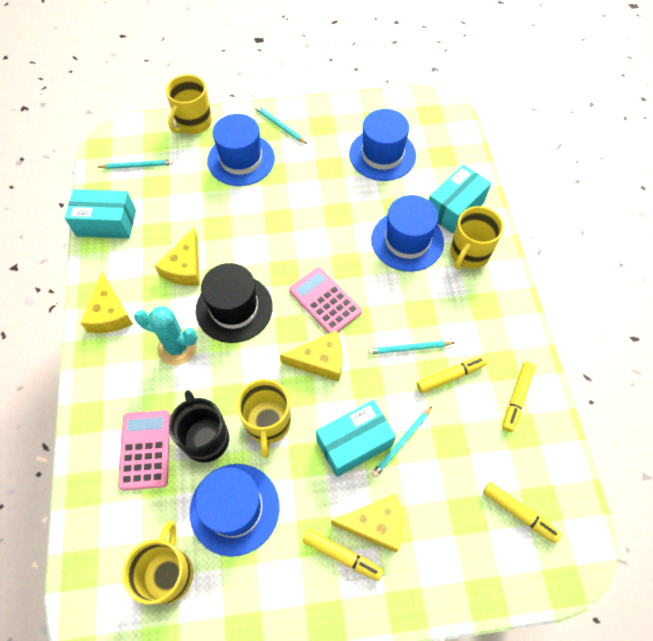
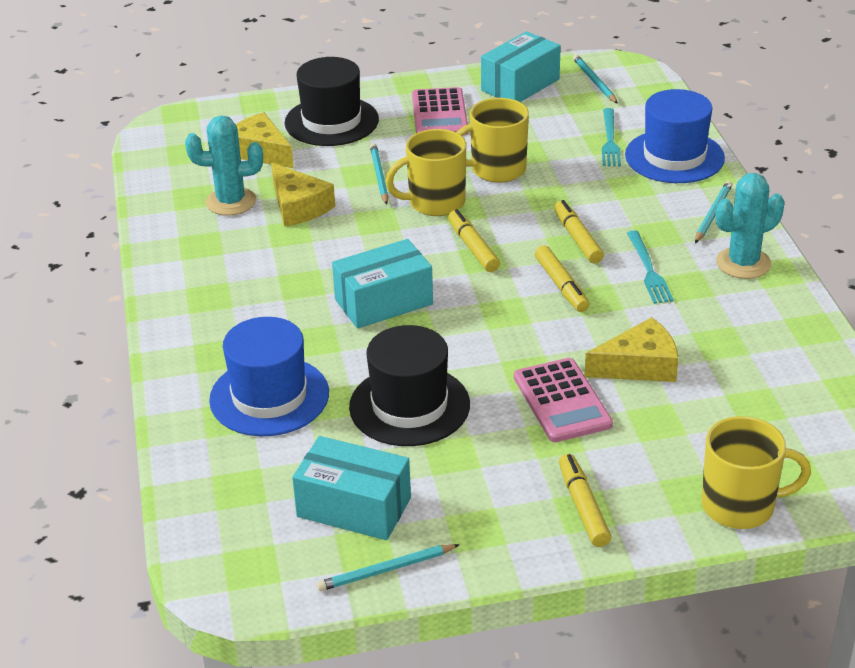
black hat: [196,263,273,343] = 1 -> [285,57,379,146] [349,325,470,446] = 2
black mug: [169,390,229,463] = 1 -> none = 0
blue hat: [190,464,280,557] [207,114,275,186] [349,109,416,181] [372,195,444,272] = 4 -> [209,317,329,436] [625,89,725,183] = 2
turquoise cactus: [134,306,198,365] = 1 -> [185,115,263,215] [716,173,784,279] = 2
turquoise fork: none = 0 -> [602,108,621,166] [627,230,674,304] = 2
yellow cheese: [80,272,133,333] [154,228,200,286] [280,331,343,382] [331,494,403,553] = 4 -> [236,112,294,168] [271,163,335,227] [585,317,678,382] = 3
yellow mug: [122,521,193,604] [166,74,212,134] [237,379,291,458] [450,206,504,270] = 4 -> [386,129,466,216] [456,98,529,183] [702,416,811,529] = 3

